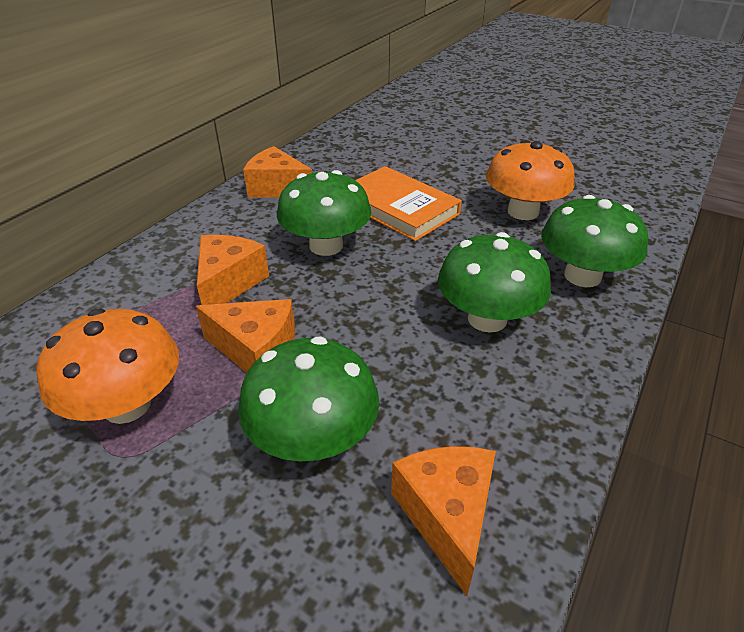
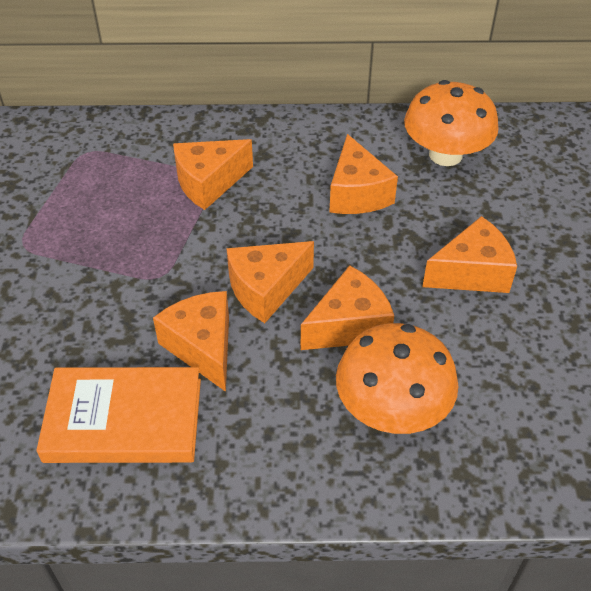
green mushroom: [238,337,379,462] [277,170,372,256] [438,232,551,333] [541,195,648,287] = 4 -> none = 0
orange cheese: [196,299,295,373] [197,235,269,305] [243,146,312,197] [391,446,496,596] = 4 -> [153,291,229,392] [173,139,253,210] [226,241,314,323] [301,265,394,350] [329,134,398,214] [422,216,517,293] = 6

